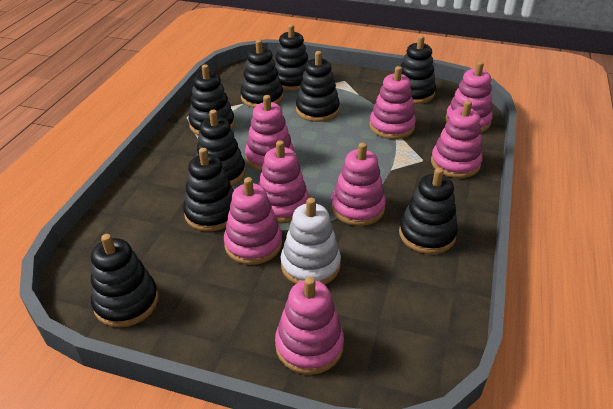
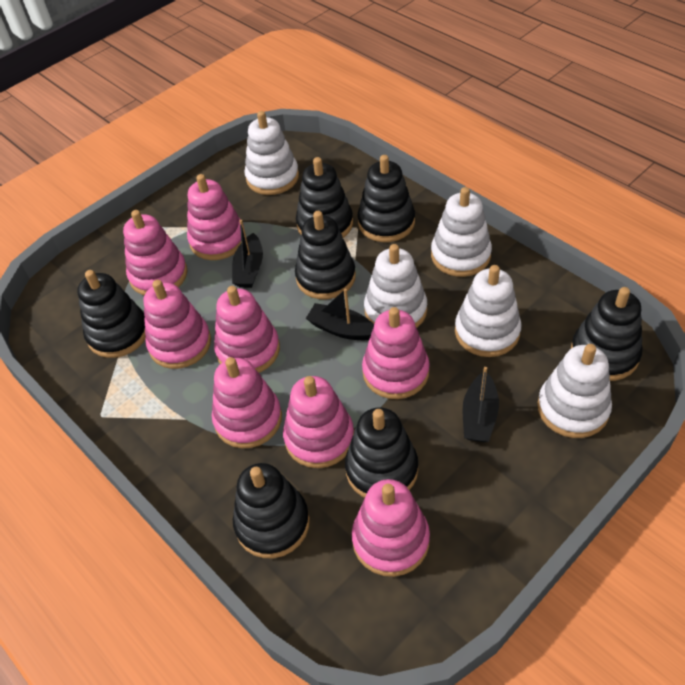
black boat: none = 0 -> [232,220,263,288] [306,289,374,340] [463,367,499,442] = 3
black stacking toy: [91,234,158,328] [183,148,234,232] [189,64,235,135] [195,110,246,186] [240,40,283,108] [275,24,309,91] [296,51,340,122] [399,168,458,254] [400,35,436,104] = 9 -> [77,270,146,358] [233,463,310,558] [295,211,356,299] [296,157,353,238] [345,407,418,498] [358,155,415,242] [571,287,643,381] = 7
white stacking toy: [281,198,341,285] = 1 -> [244,111,299,195] [364,244,427,328] [431,187,492,277] [455,265,522,357] [537,344,612,438] = 5

